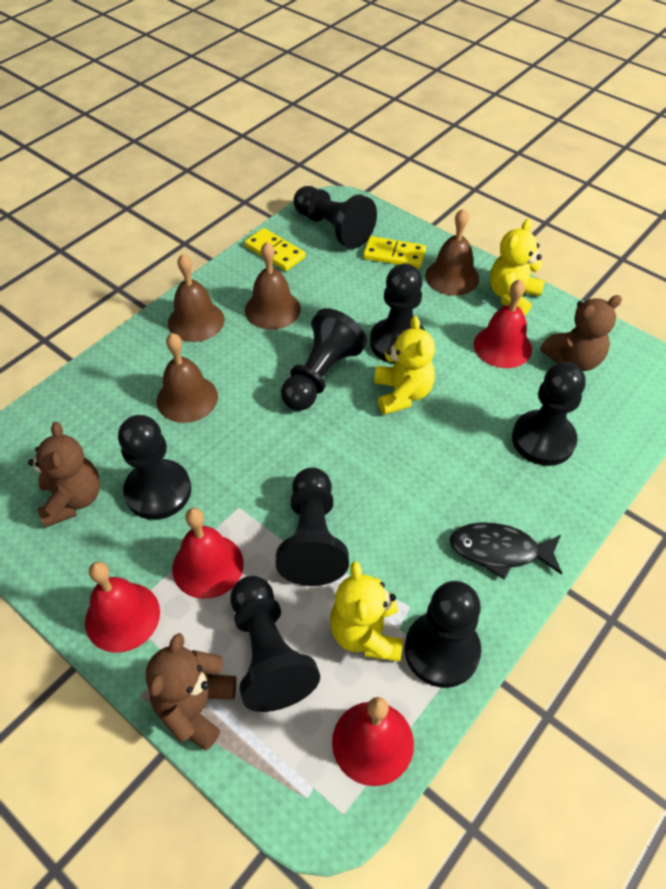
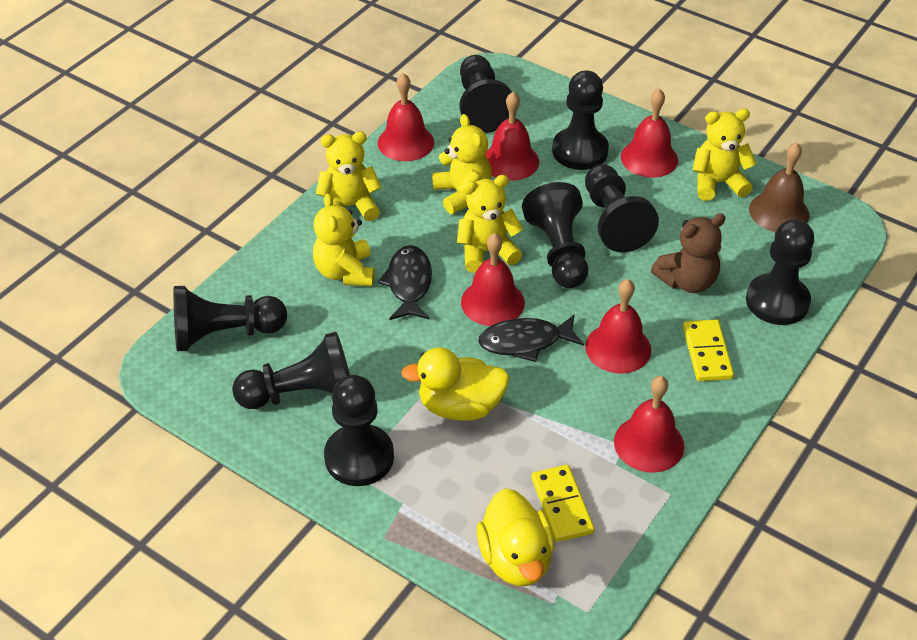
black fish: [450,522,562,580] = 1 -> [378,245,432,320] [478,314,584,362] = 2
brown bell: [157,333,218,423] [168,254,225,342] [245,242,301,330] [425,209,479,296] = 4 -> [749,142,810,232] = 1
brown teddy bear: [28,422,100,528] [146,633,237,751] [540,295,622,371] = 3 -> [651,213,726,293] = 1
red bell: [85,562,160,653] [172,508,244,599] [332,697,414,786] [474,279,532,368] = 4 -> [378,73,434,161] [461,233,525,326] [485,92,539,181] [585,279,651,373] [614,376,684,473] [621,89,678,178] = 6
yellow duck: none = 0 -> [401,347,510,421] [477,488,554,586] = 2
yellow teddy bear: [330,561,403,662] [374,316,435,415] [490,219,545,316] = 3 -> [313,193,374,286] [316,132,382,221] [432,114,492,214] [457,175,523,273] [692,109,757,201] = 5

